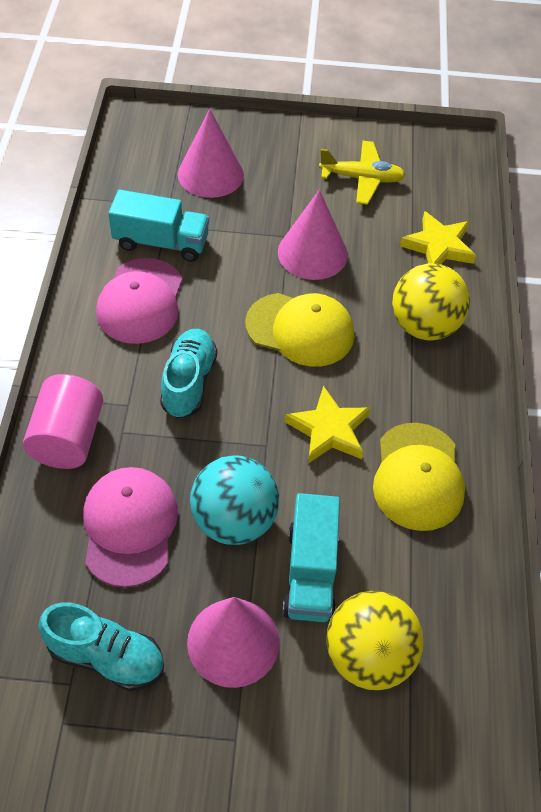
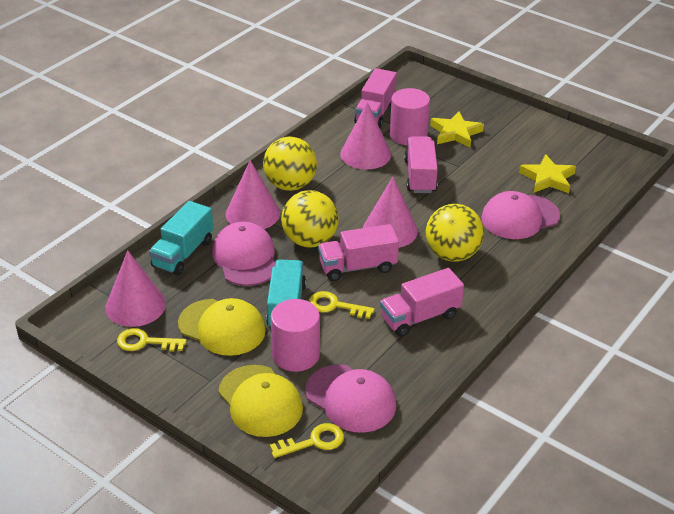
pink cap: [83,467,178,588] [96,258,182,344] = 2 -> [212,222,275,286] [305,365,396,433] [481,191,560,239] = 3
pink cone: [178,109,244,198] [187,597,279,688] [278,190,348,280] = 3 -> [106,250,166,327] [226,160,280,229] [340,102,391,169] [363,177,418,248] = 4
pink cylinder: [23,374,103,469] = 1 -> [271,299,320,372] [390,88,430,146] = 2
pink truck: none = 0 -> [318,224,399,281] [354,68,397,128] [380,268,464,337] [404,137,438,193] = 4
turquoise ball: [190,455,279,545] = 1 -> none = 0
turquoise shoe: [39,603,164,691] [160,329,217,418] = 2 -> none = 0
yellow ball: [326,591,424,690] [392,263,470,340] = 2 -> [263,137,317,191] [281,190,339,247] [426,204,484,262] = 3
yellow key: none = 0 -> [117,328,187,352] [270,423,344,458] [309,291,375,319] = 3
yellow plane: [319,141,406,205] = 1 -> none = 0

